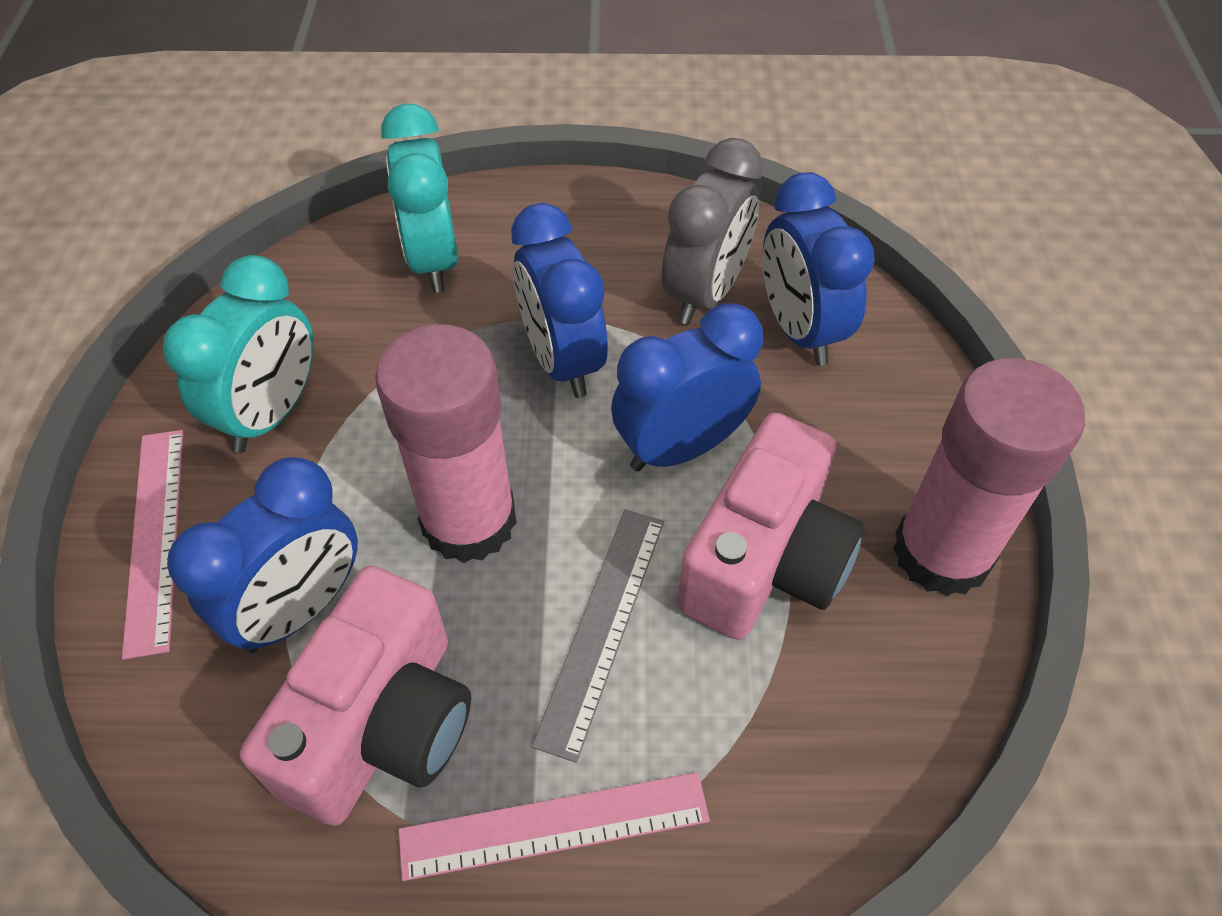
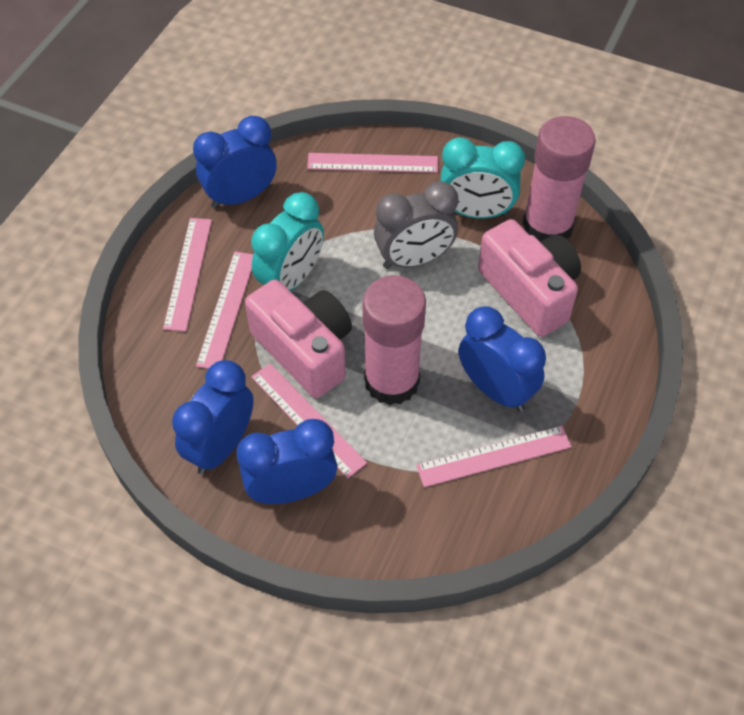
grey ruler: [532,509,664,763] = 1 -> none = 0
pink ruler: [122,430,183,660] [398,772,710,881] = 2 -> [163,218,212,332] [196,251,253,369] [251,363,367,478] [307,153,438,173] [416,426,572,487] = 5

